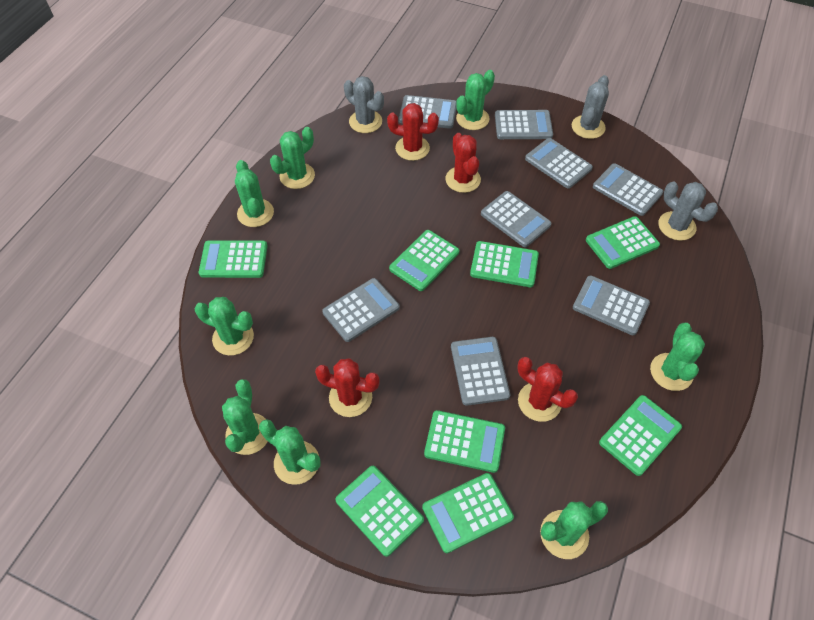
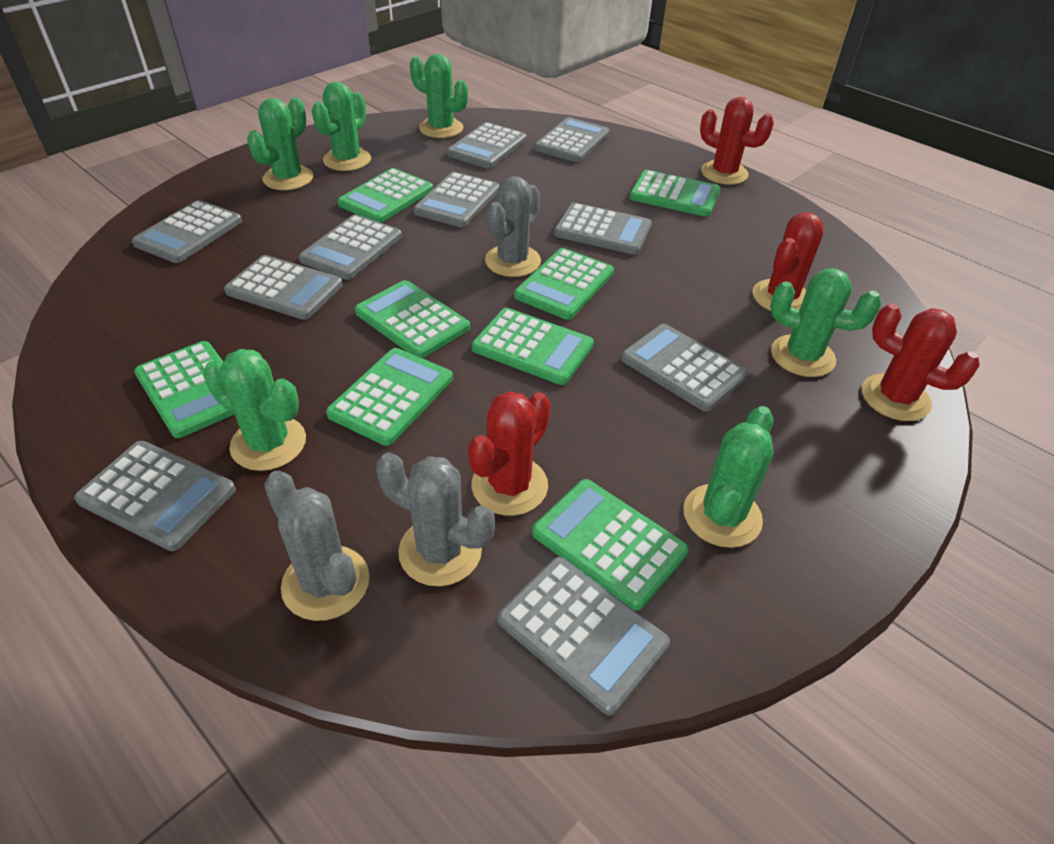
green cactus: [195,297,254,356] [222,379,268,455] [235,160,274,227] [259,419,320,485] [270,127,315,189] [456,70,495,130] [540,501,608,559] [650,323,705,391] = 8 -> [203,349,306,471] [247,97,313,190] [312,82,371,171] [410,54,468,138] [683,406,774,548] [770,268,881,377] = 6
grey calculator: [322,278,400,342] [399,95,457,129] [451,337,510,406] [481,191,551,247] [495,110,553,139] [525,138,593,189] [573,276,650,335] [593,163,663,216] = 8 -> [74,441,236,551] [132,200,242,263] [224,255,343,320] [299,214,402,280] [413,172,500,227] [447,122,527,168] [498,557,670,716] [535,117,610,162] [554,203,652,255] [621,324,748,412] = 10

